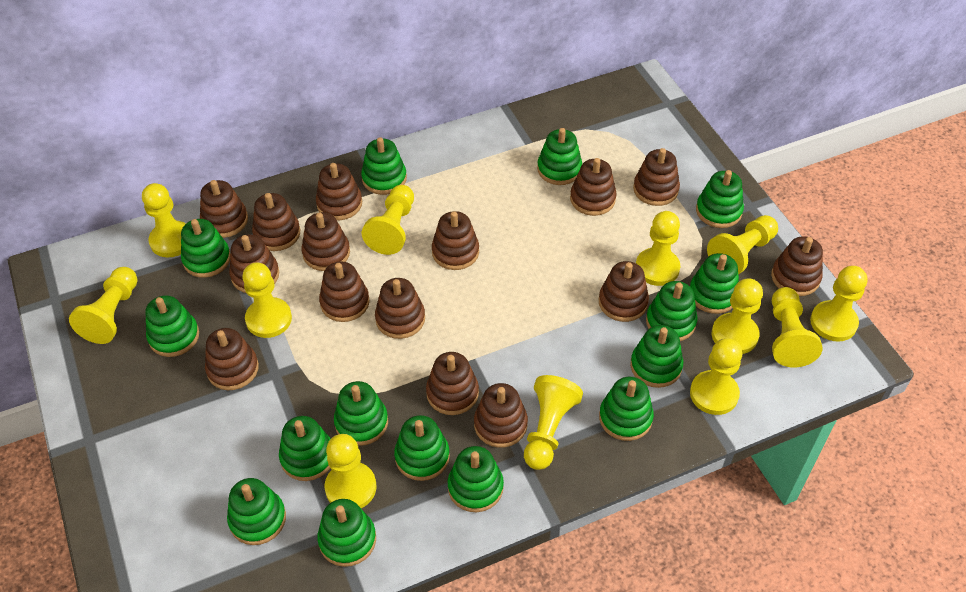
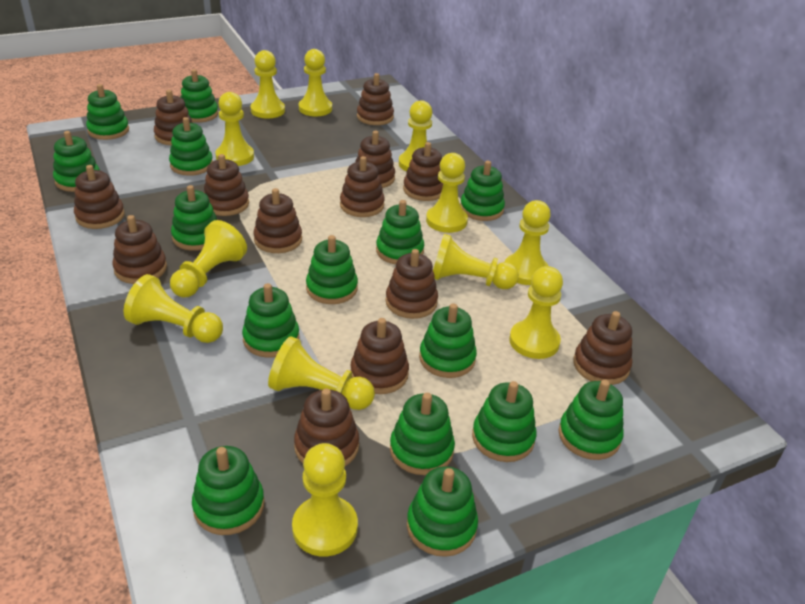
brown stacking toy: [200,180,248,238] [205,328,259,390] [229,234,279,293] [252,193,300,251] [302,212,350,271] [316,163,362,220] [319,261,369,322] [375,278,425,339] [426,352,479,415] [432,211,479,270] [474,383,528,448] [570,158,617,216] [599,261,649,322] [633,148,680,206] [771,236,823,296] = 15 -> [74,165,125,229] [112,215,167,284] [154,90,192,145] [204,154,249,216] [254,188,302,253] [294,388,359,466] [340,156,385,217] [351,318,409,394] [356,131,395,188] [357,73,394,125] [386,249,438,319] [403,142,443,201] [573,311,632,385] = 13

